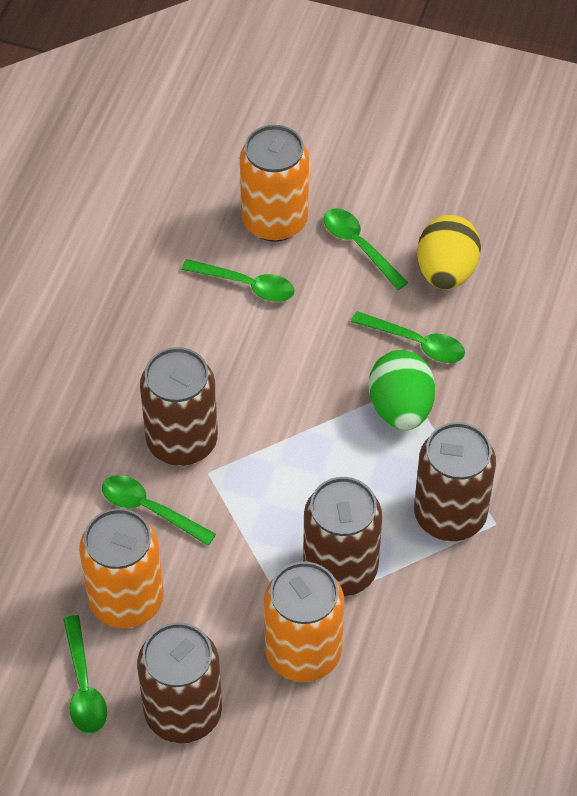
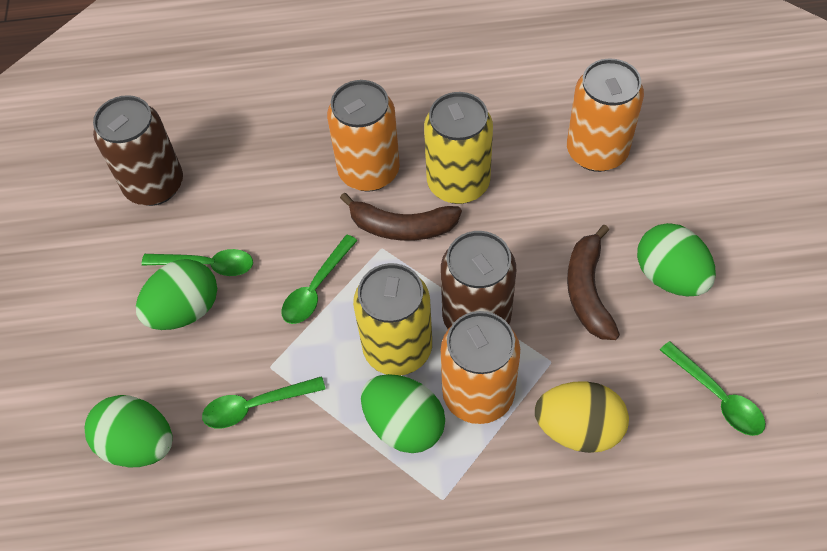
brown banana: none = 0 -> [340,193,462,241] [567,225,620,340] = 2
brown can: [137,622,222,743] [140,347,218,466] [303,477,382,596] [414,422,496,541] = 4 -> [93,95,183,206] [441,231,517,329] = 2
green egg: [369,350,435,430] = 1 -> [84,395,173,468] [136,259,217,330] [361,374,445,453] [637,223,716,296] = 4
green spoon: [63,615,107,734] [102,475,216,545] [182,259,295,302] [324,208,408,290] [351,311,465,363] = 5 -> [141,249,253,276] [202,376,326,428] [282,235,358,324] [660,341,765,436] = 4
yellow can: none = 0 -> [353,263,432,376] [424,92,493,204] = 2

